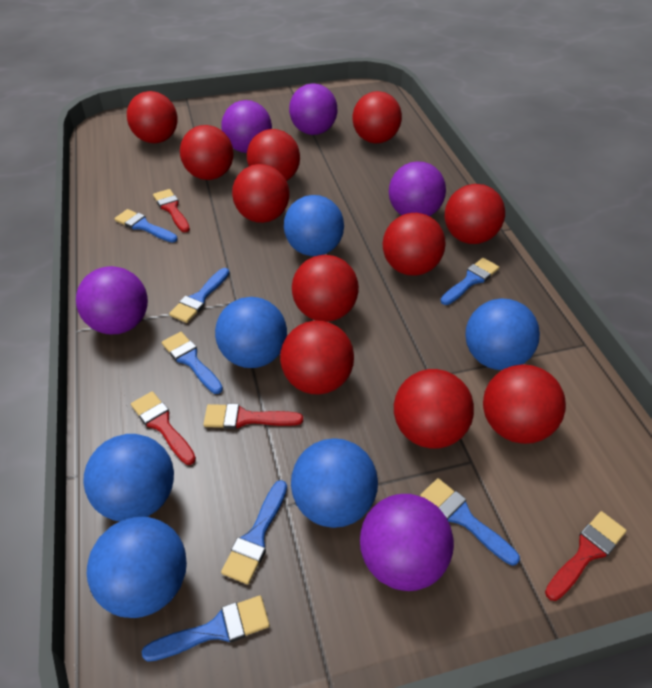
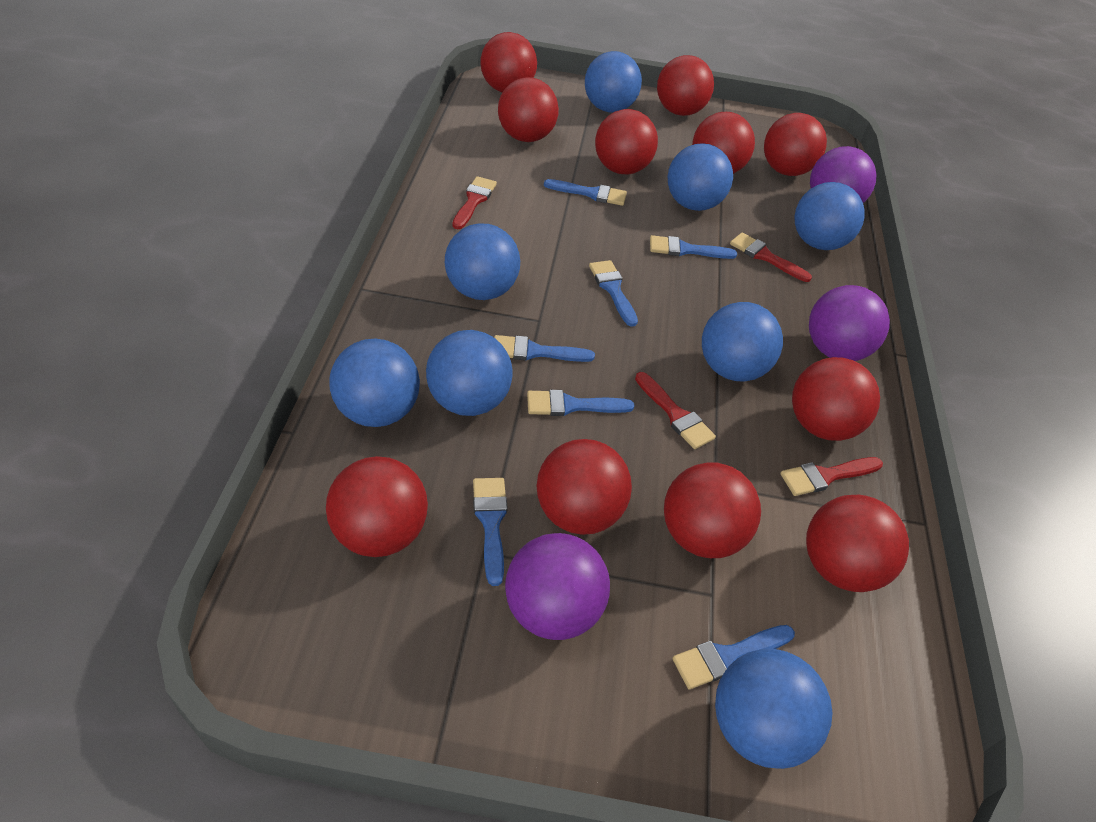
blue ball: [83,434,174,521] [87,517,187,618] [215,297,287,368] [284,195,344,256] [291,438,378,528] [465,298,540,370] = 6 -> [329,338,420,427] [426,330,513,416] [445,224,520,300] [585,51,642,112] [668,143,733,211] [702,302,783,381] [715,649,833,769] [795,182,865,250] = 8
purple ball: [76,266,148,334] [221,100,272,153] [289,83,337,135] [360,494,454,591] [389,161,446,217] = 5 -> [505,533,610,640] [809,285,890,361] [810,146,877,203] = 3

